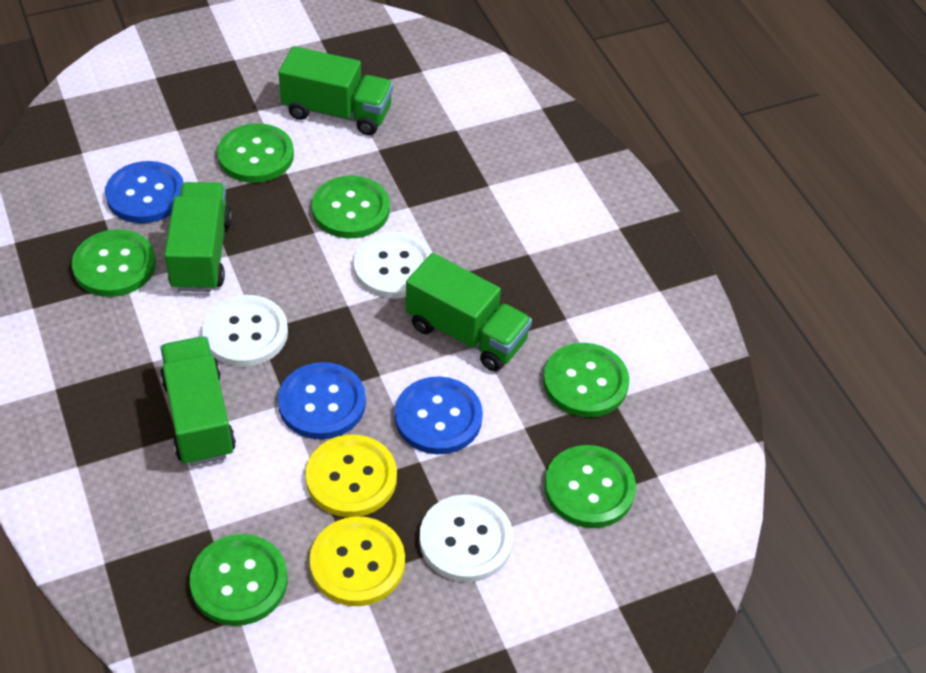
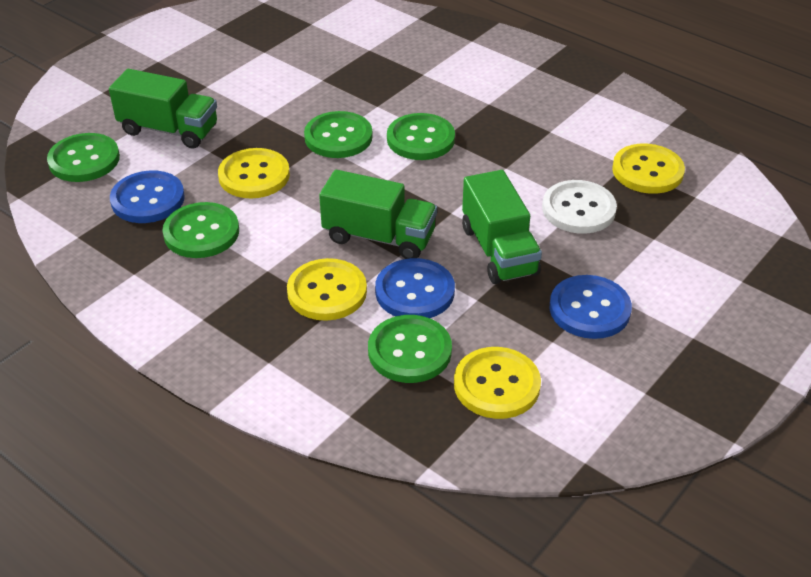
green button: [72,229,156,297] [190,534,288,626] [217,123,294,183] [312,176,390,238] [543,343,629,417] [544,445,636,528] = 6 -> [47,133,120,182] [162,202,239,258] [304,111,373,158] [368,315,452,383] [387,113,455,160] = 5
green truck: [160,336,236,466] [164,182,232,292] [278,46,393,135] [406,253,532,371] = 4 -> [109,69,217,148] [319,170,437,259] [462,170,542,284] = 3
white button: [202,295,288,367] [354,232,432,299] [419,494,513,582] = 3 -> [542,180,617,234] = 1
yellow button: [306,435,397,517] [309,516,405,606] = 2 -> [218,148,290,199] [287,258,367,321] [454,347,541,419] [612,144,685,194] = 4

